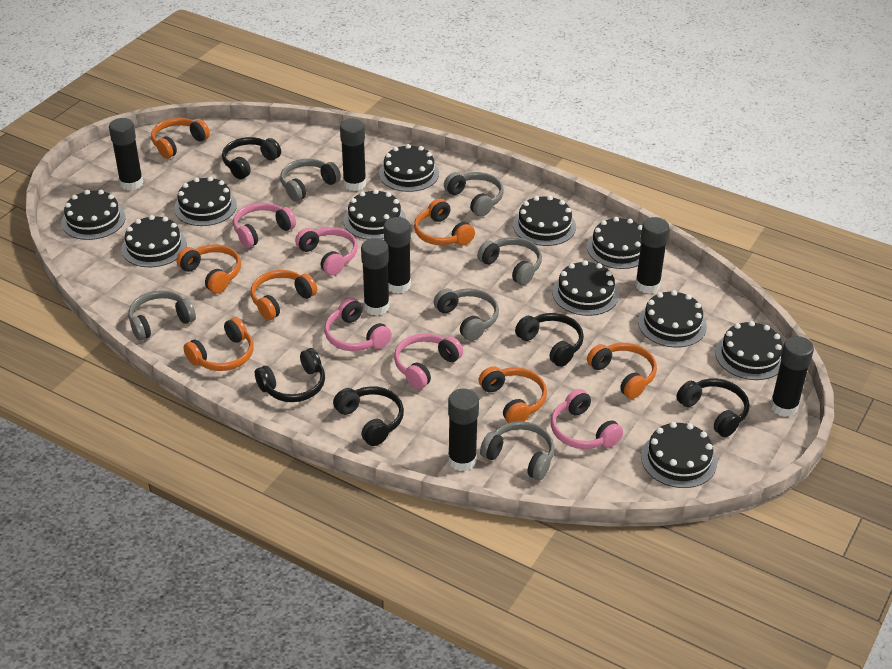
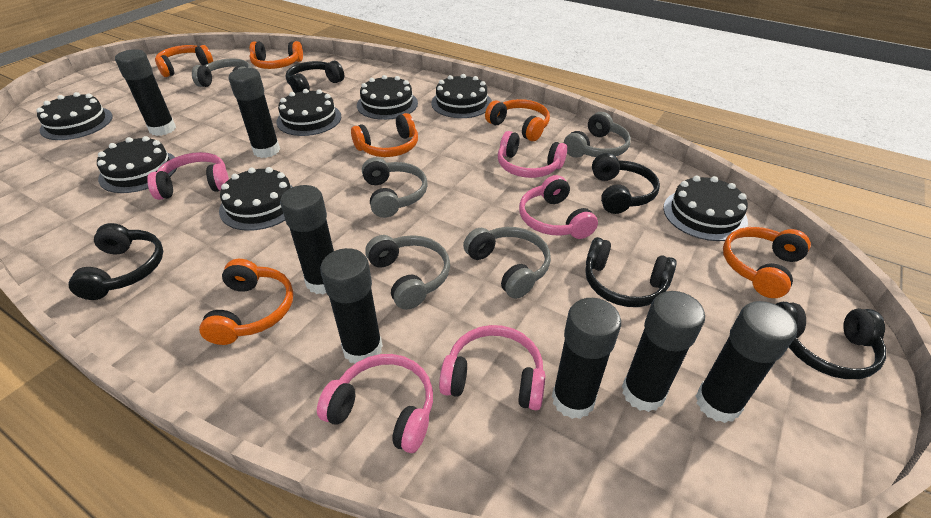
black cake: [61,190,126,240] [122,215,187,267] [174,176,237,226] [343,189,406,240] [379,144,439,192] [513,195,576,246] [552,260,619,316] [587,217,642,269] [638,290,707,348] [641,422,717,488] [715,321,783,380] = 11 -> [37,92,113,140] [97,136,177,193] [219,167,293,231] [276,89,341,136] [357,75,418,120] [431,74,492,118] [663,176,748,241] = 7
grey headphones: [128,290,196,341] [280,159,341,202] [434,288,499,341] [444,172,503,217] [477,237,542,285] [480,421,554,480] = 6 -> [192,59,252,87] [362,157,428,218] [365,235,450,310] [463,227,551,299] [564,112,631,158] = 5
orange headphones: [151,118,210,159] [176,244,241,294] [183,317,254,371] [251,270,317,320] [414,199,475,245] [479,366,547,423] [587,343,657,399] = 7 -> [155,45,213,77] [199,259,293,345] [249,41,303,69] [351,113,418,157] [485,99,550,141] [723,227,811,298] = 6

